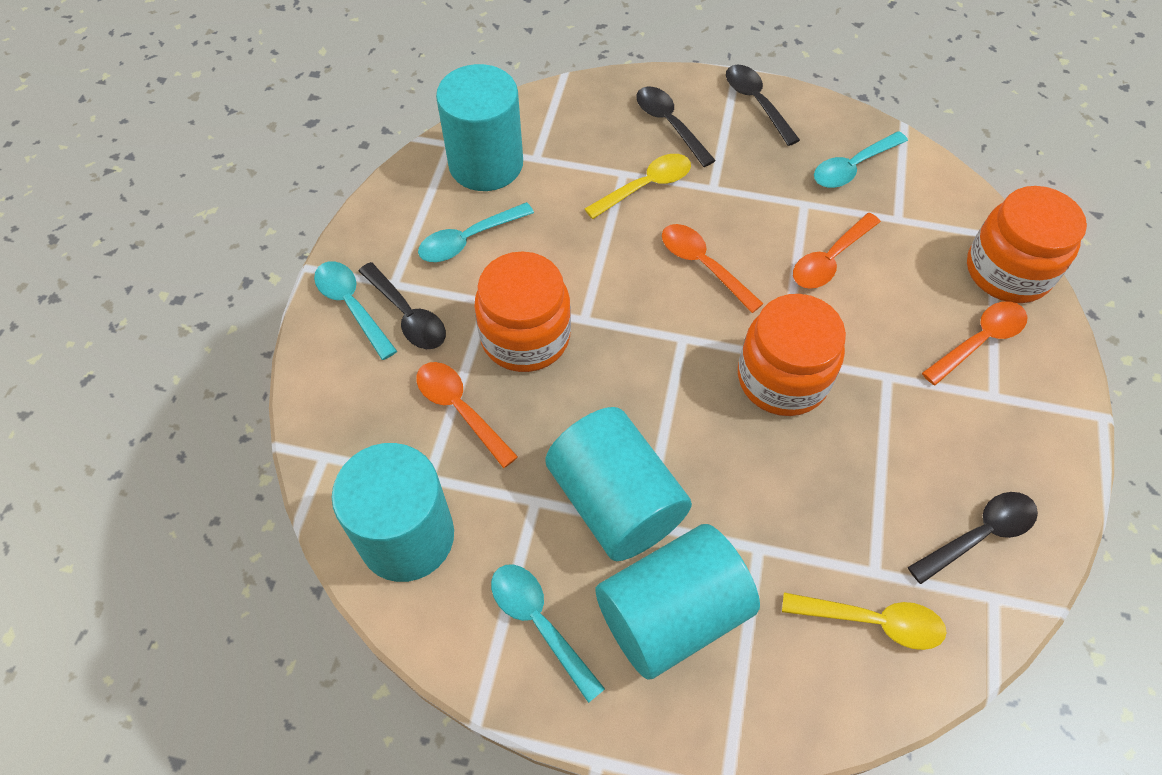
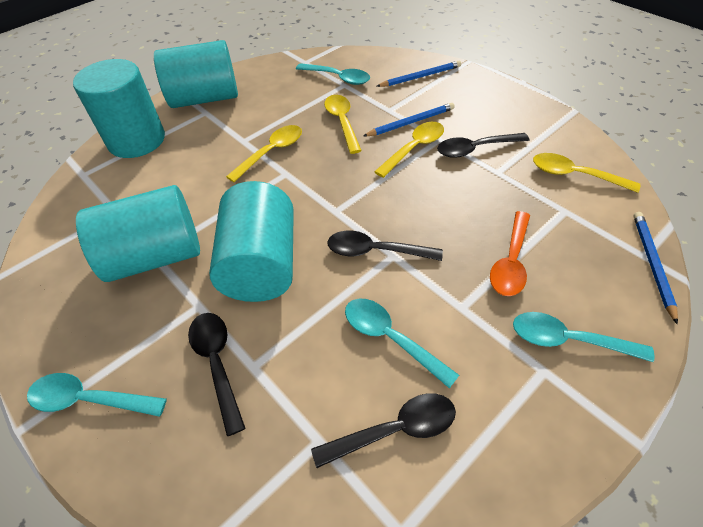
blue pencil: none = 0 -> [363,103,455,136] [377,61,461,87] [633,212,678,325] = 3
orange jar: [474,251,571,372] [738,294,846,416] [967,186,1087,303] = 3 -> none = 0
orange spoon: [416,362,518,468] [662,224,764,313] [793,213,881,289] [922,301,1027,385] = 4 -> [490,211,530,296] = 1
yellow spoon: [585,154,691,219] [782,592,947,650] = 2 -> [226,125,302,182] [324,95,362,154] [374,122,444,178] [533,153,640,193] = 4

